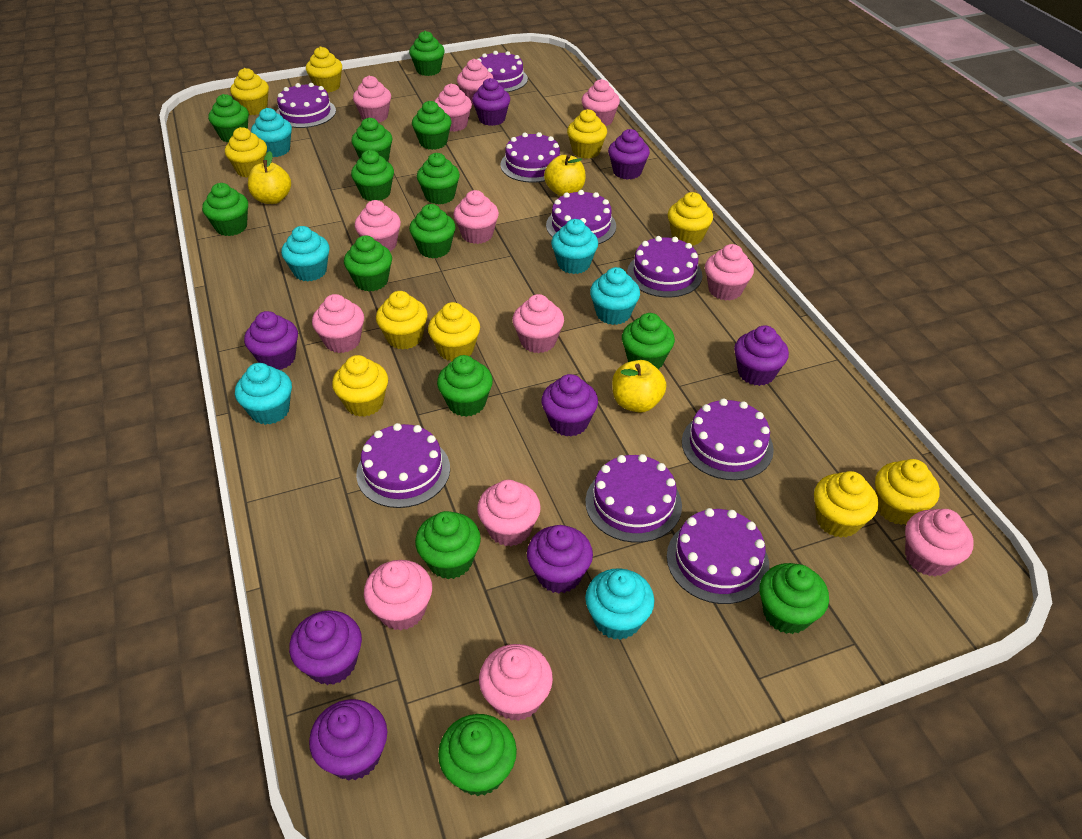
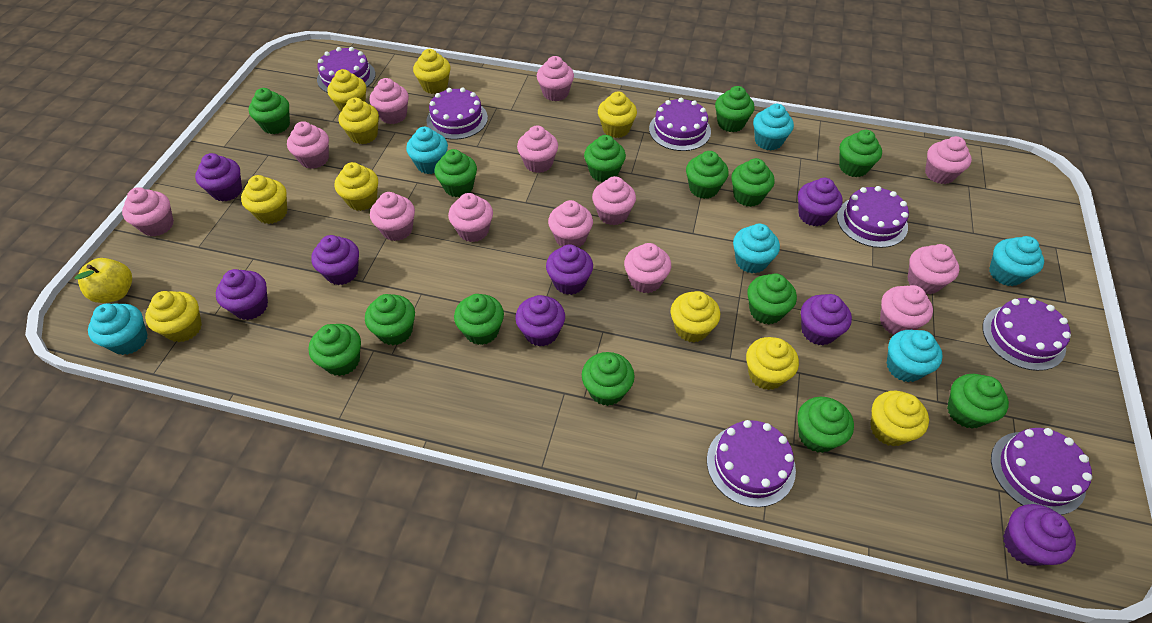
purple cake: [276,83,336,128] [356,423,450,508] [477,51,528,92] [501,132,560,183] [546,190,616,244] [585,454,682,543] [627,236,702,298] [667,508,769,604] [682,399,774,480] = 9 -> [317,47,376,93] [426,88,488,140] [649,98,711,151] [707,420,796,507] [837,186,909,248] [983,298,1071,371] [991,428,1092,515] = 7
yellow apple: [248,151,291,204] [544,154,586,196] [612,360,667,413] = 3 -> [74,258,132,303] = 1

